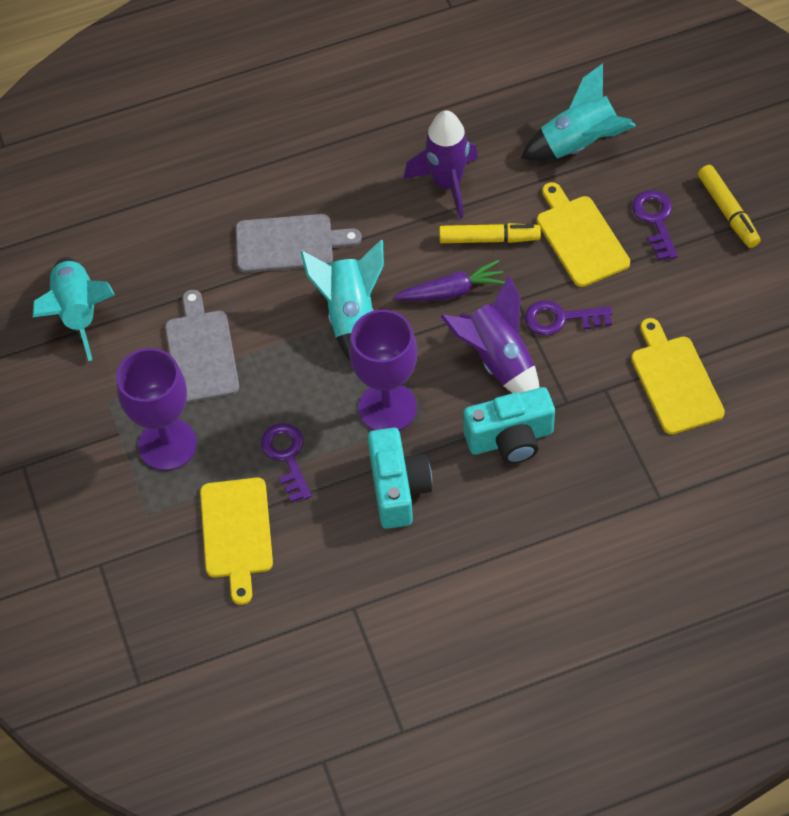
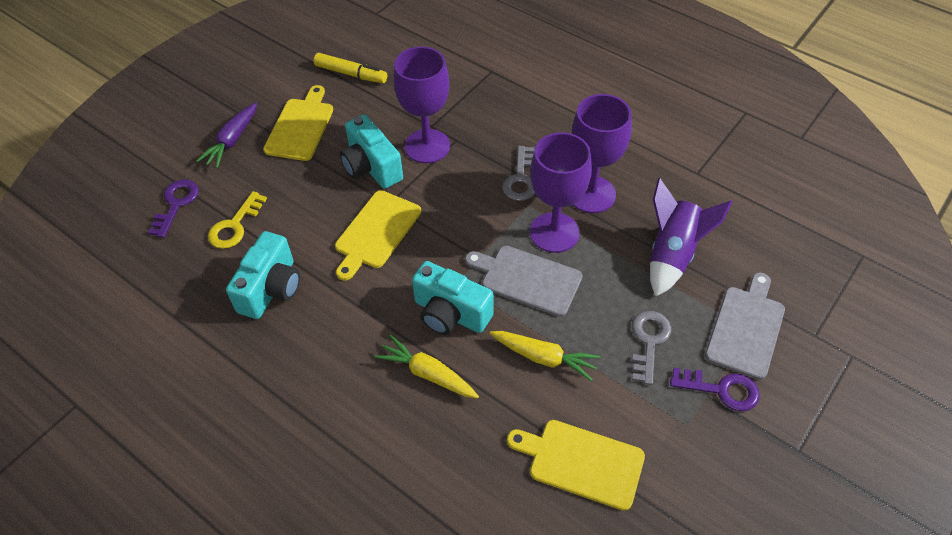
grey key: none = 0 -> [502,146,535,201] [632,311,672,385] = 2
purple goblet: [116,348,197,471] [349,310,417,431] = 2 -> [394,46,450,163] [530,132,592,253] [572,94,632,213] = 3
purple key: [261,423,312,503] [525,300,612,336] [632,190,678,261] = 3 -> [148,179,199,238] [670,368,760,411] = 2
purple rocket: [404,111,478,218] [440,275,540,393] = 2 -> [650,178,733,296] = 1
turquoise camera: [368,428,432,529] [463,387,555,464] = 2 -> [226,231,300,319] [340,114,403,189] [412,261,494,335] = 3
turquoise rocket: [33,257,115,361] [301,240,384,362] [521,63,636,161] = 3 -> none = 0
yellow carrot: none = 0 -> [374,335,479,398] [490,331,600,381] = 2
yellow key: none = 0 -> [208,191,267,249] = 1
yellow marker: [439,223,541,243] [698,165,761,248] = 2 -> [314,53,387,83] = 1

